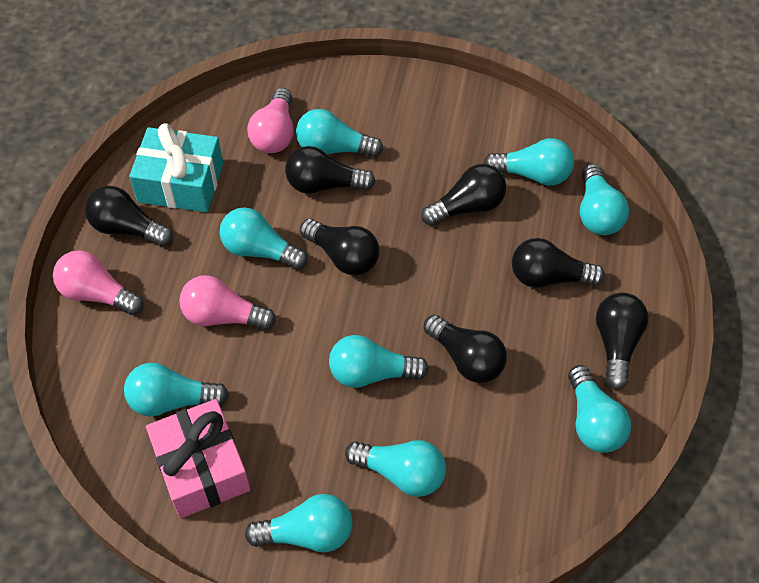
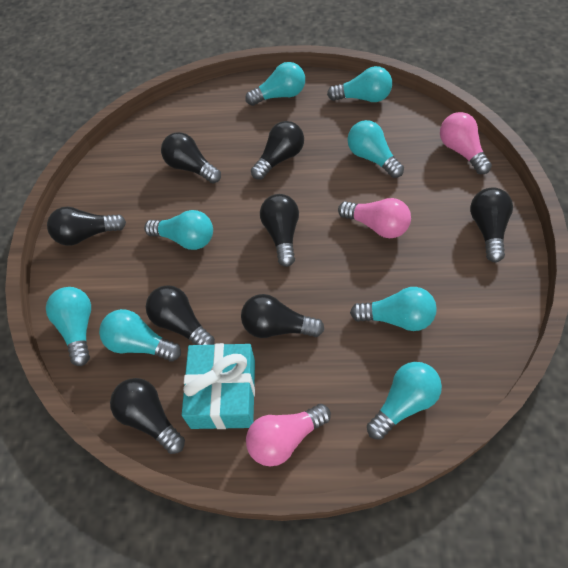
black light bulb: [85,186,173,247] [285,146,375,194] [300,219,379,275] [421,164,506,226] [424,314,507,383] [512,238,605,288] [596,293,648,390] = 7 -> [47,207,126,246] [110,378,185,454] [146,285,215,345] [161,132,221,184] [241,294,325,338] [251,121,304,180] [260,194,299,267] [470,188,513,262] = 8
pink gift: [146,399,250,518] = 1 -> none = 0
turquoise light bulb: [124,363,229,417] [220,207,308,270] [245,494,353,552] [296,109,383,157] [329,335,429,388] [345,440,446,497] [483,138,574,186] [568,365,631,453] [580,163,629,235] = 9 -> [46,287,91,366] [99,309,181,362] [144,210,213,250] [245,62,305,106] [327,66,392,102] [347,120,404,178] [350,287,437,331] [367,362,442,440] = 8

